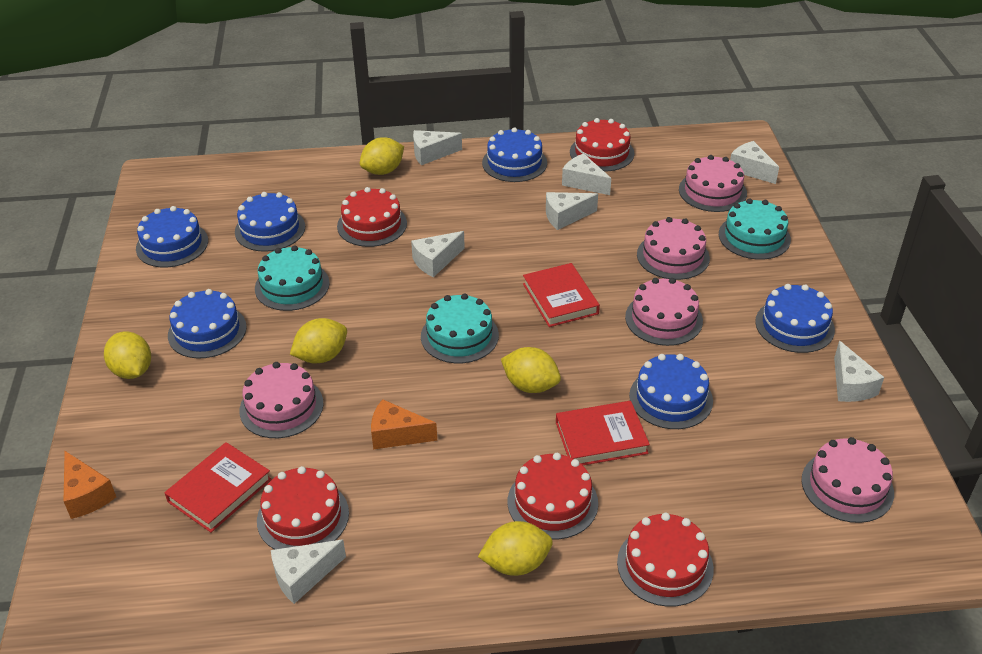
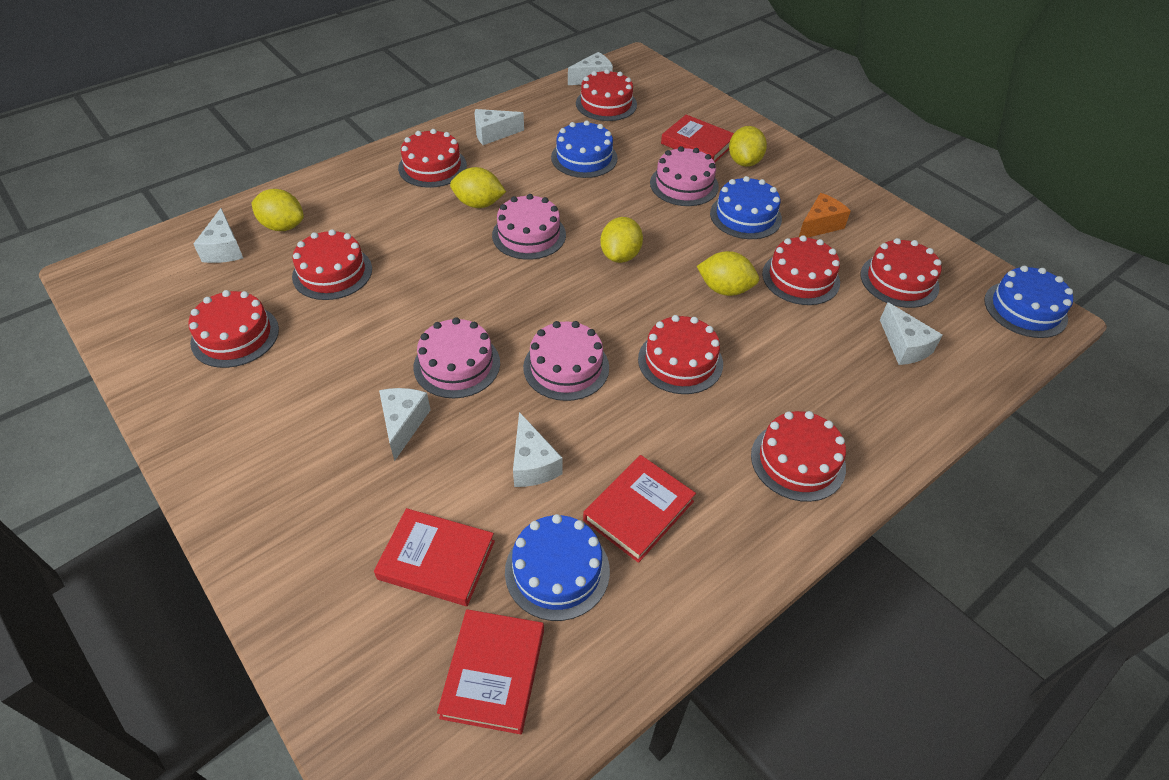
blue cake: [136,206,208,267] [168,289,247,358] [235,192,305,252] [482,127,547,182] [629,354,713,429] [755,284,835,353] = 6 -> [505,514,610,621] [551,120,618,178] [710,176,782,239] [984,266,1073,338] = 4
orange cheese: [64,451,116,519] [371,399,437,449] = 2 -> [799,193,851,238] = 1
pink cake: [239,362,323,438] [625,278,703,346] [637,217,710,280] [679,155,747,212] [802,437,894,523] = 5 -> [414,318,500,398] [492,194,566,260] [523,321,609,401] [650,146,719,206] = 4
red book: [164,442,272,533] [523,263,600,327] [556,401,650,465] = 3 -> [374,508,495,606] [437,609,544,734] [583,455,696,563] [661,115,734,162] = 4
red cake: [257,466,349,550] [337,187,407,247] [508,453,598,539] [570,118,634,172] [617,513,714,607] = 5 -> [188,290,279,368] [292,229,372,300] [398,129,467,188] [576,69,637,121] [638,315,723,394] [751,411,846,502] [762,235,840,305] [860,238,942,308] = 8
turquoise cake: [255,245,330,311] [421,293,499,363] [719,199,791,260] = 3 -> none = 0
white cheese: [271,540,346,604] [411,231,465,277] [413,130,462,165] [546,192,598,230] [562,153,611,195] [730,141,779,184] [834,341,884,402] = 7 -> [193,208,243,263] [379,388,431,461] [475,109,524,145] [513,412,562,487] [568,52,613,85] [880,302,943,365] = 6

